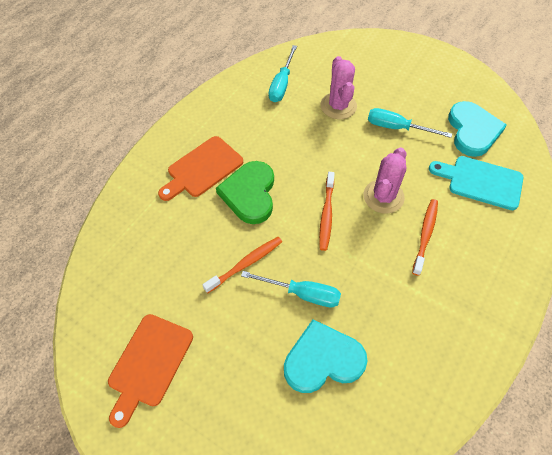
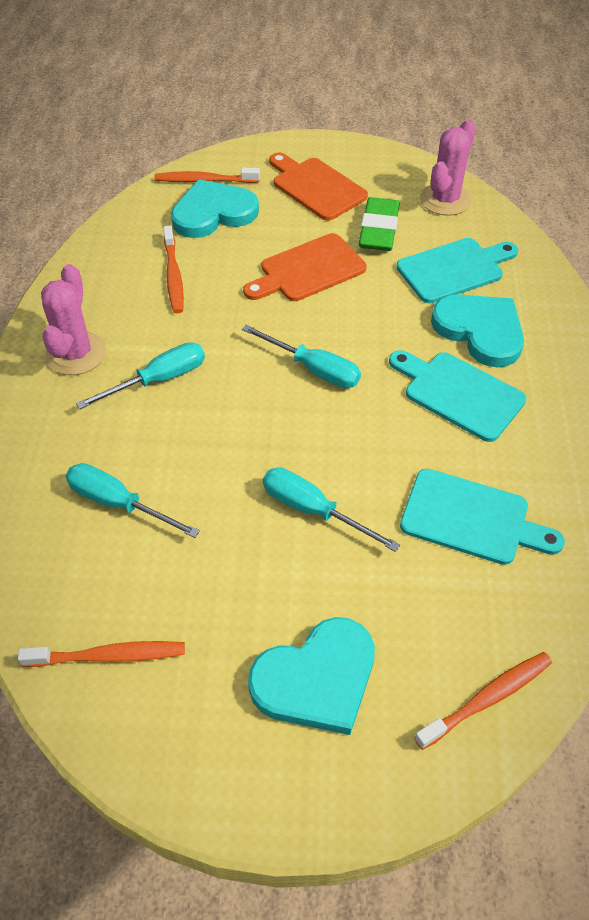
green eraser: none = 0 -> [359,197,400,251] = 1
green heart: [216,161,274,224] = 1 -> none = 0
orange toothbrush: [203,237,282,293] [319,172,335,251] [412,199,438,276] = 3 -> [18,641,185,667] [154,168,260,183] [163,226,184,313] [414,652,552,750] = 4
turquoise cutting board: [429,156,523,210] = 1 -> [389,350,526,442] [396,238,518,303] [400,469,565,565] = 3
turquoise heart: [284,319,368,393] [448,101,507,157] = 2 -> [171,179,259,238] [248,617,375,735] [431,295,524,368] = 3
turquoise screwdriver: [241,271,341,307] [269,45,297,102] [368,108,452,138] = 3 -> [65,463,200,538] [76,342,205,409] [242,325,361,388] [263,467,400,552] = 4

